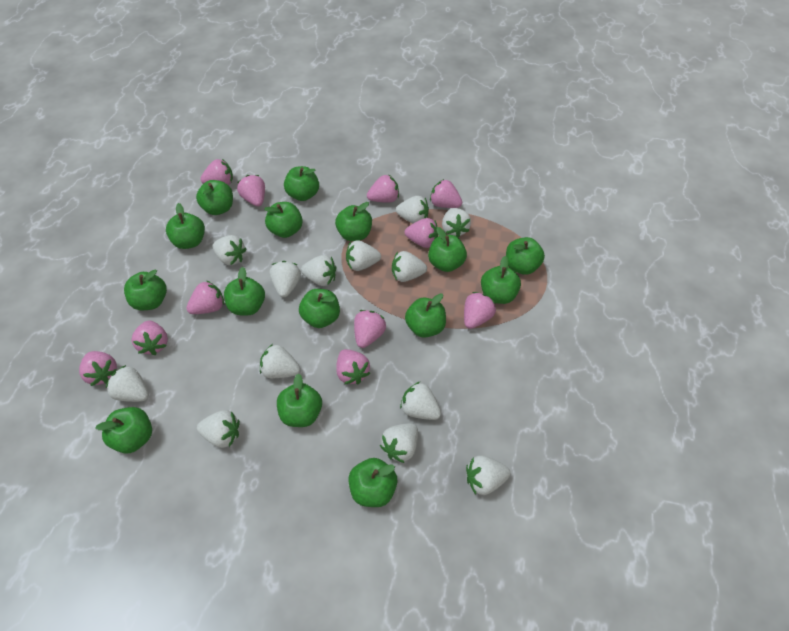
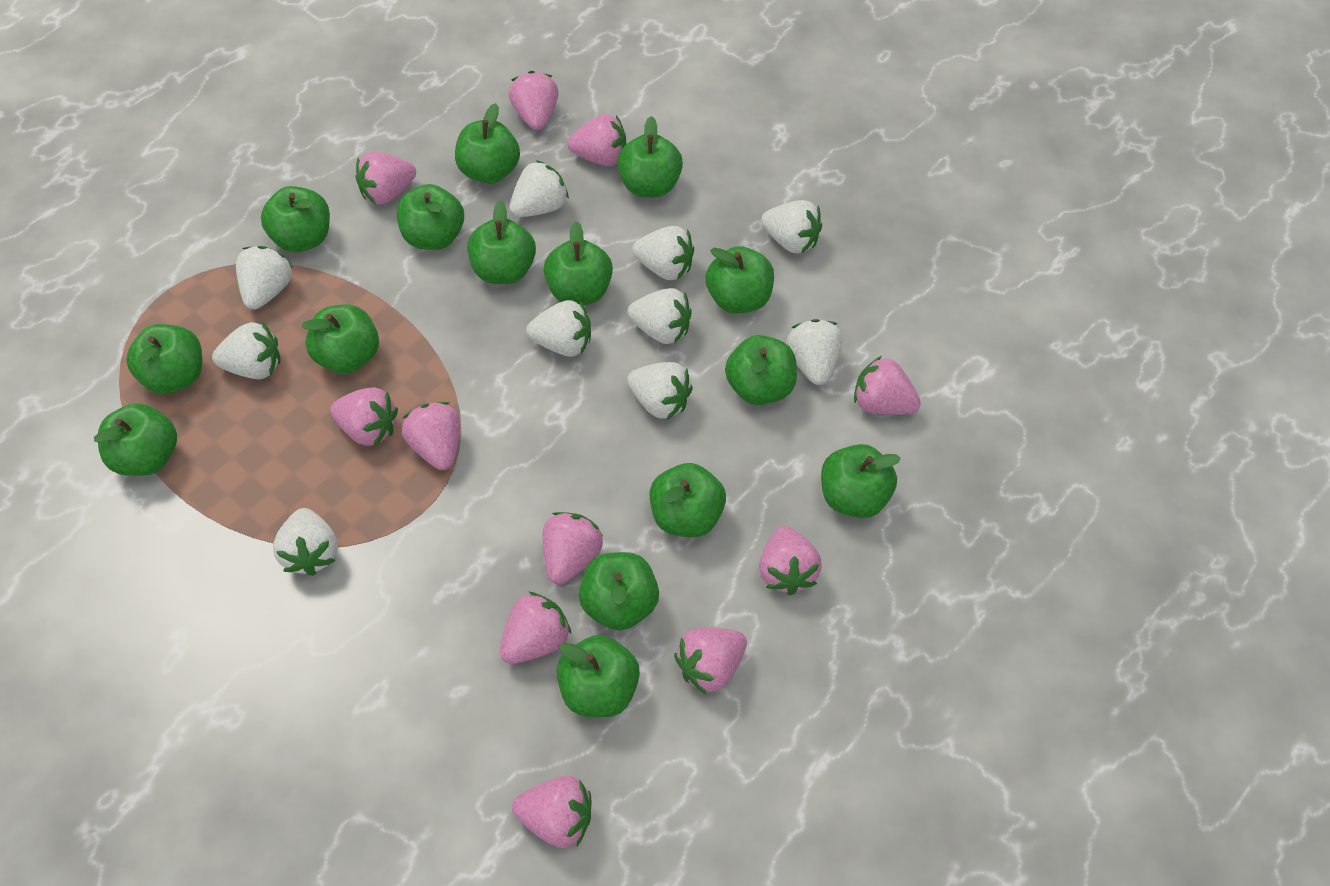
white strawberry: [106,365,149,402] [197,410,240,448] [212,235,246,265] [260,344,300,378] [269,261,301,297] [301,255,336,286] [346,240,381,271] [380,423,418,463] [392,251,427,282] [396,196,429,224] [400,382,441,420] [442,208,471,237] [466,455,510,495] = 13 -> [212,322,281,379] [236,246,293,310] [273,508,338,576] [509,160,569,217] [526,300,591,357] [627,362,693,420] [628,288,692,344] [632,226,694,280] [761,200,822,254] [786,319,843,385] = 10

